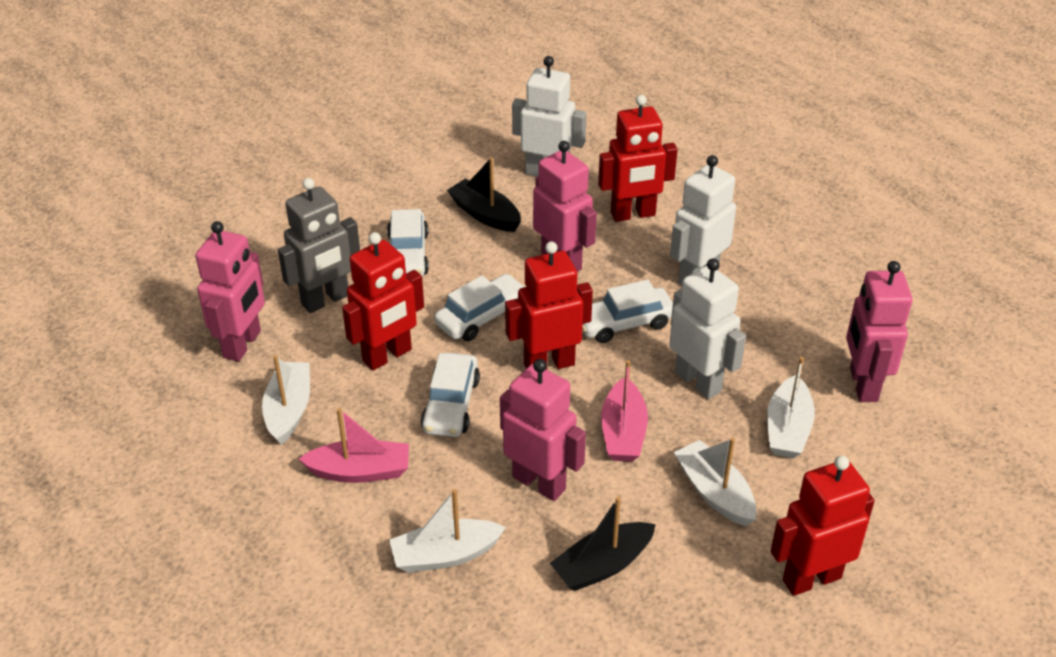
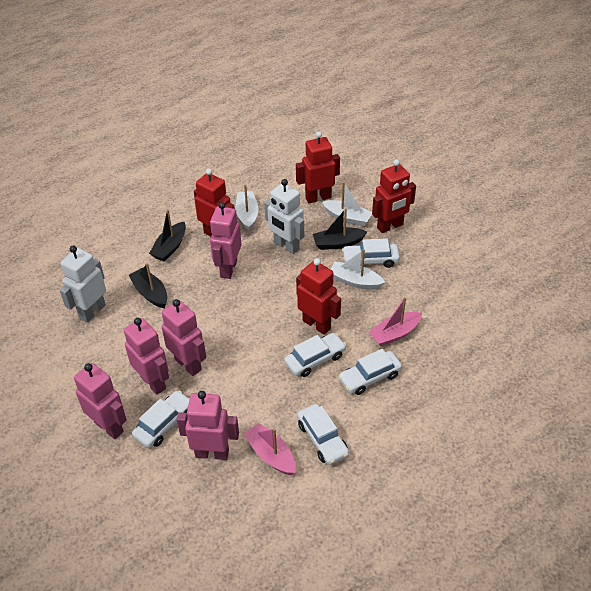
black boat: [447,157,521,232] [550,497,656,591] = 2 -> [129,263,167,308] [149,209,186,262] [313,208,367,250] = 3
grey robot: [278,178,360,313] = 1 -> none = 0
pink robot: [196,221,265,362] [500,359,586,501] [533,141,597,272] [846,261,913,402] = 4 -> [74,363,127,439] [124,318,169,395] [162,299,206,376] [177,391,239,460] [210,202,241,279] = 5
white boat: [262,355,310,445] [389,489,506,573] [674,437,757,526] [767,357,815,458] = 4 -> [235,185,259,231] [322,182,372,226] [331,249,385,290] = 3
white car: [387,209,429,276] [421,352,480,437] [434,274,526,341] [582,279,673,343] = 4 -> [132,391,190,448] [284,333,346,377] [297,404,349,465] [338,349,402,395] [342,238,400,268] = 5
white robot: [512,56,586,177] [669,258,746,399] [670,155,736,285] = 3 -> [60,246,106,323] [264,179,304,254] = 2

